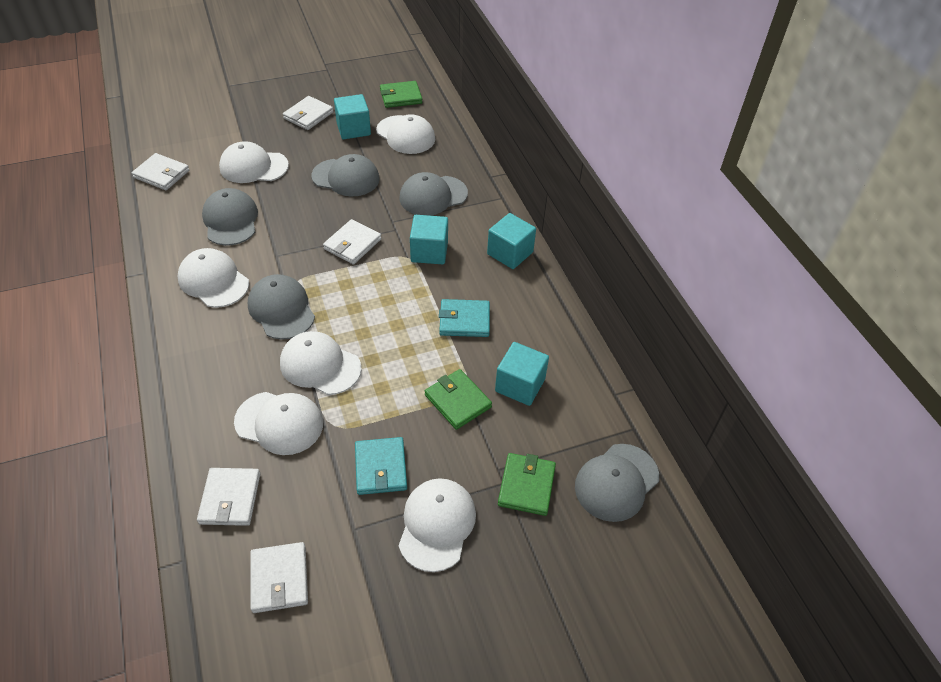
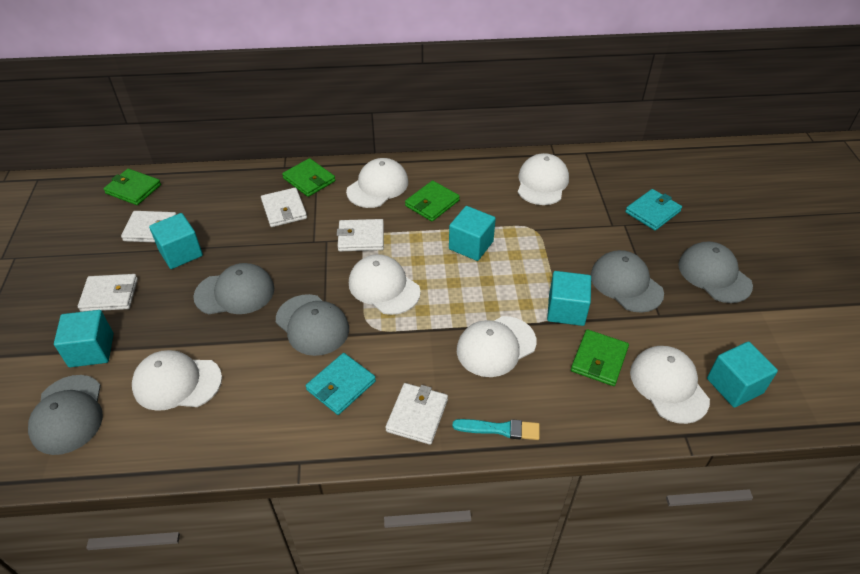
green wallet: [380,81,422,108] [425,369,492,430] [498,453,556,516] = 3 -> [103,168,161,205] [282,158,335,197] [405,180,460,222] [571,329,629,386] = 4
turquoise brush: none = 0 -> [452,419,540,440] = 1
turquoise cube: [334,94,371,139] [410,215,448,264] [487,213,536,269] [495,342,549,406] = 4 -> [54,310,113,367] [149,213,203,269] [449,206,496,261] [547,271,591,326] [707,341,778,408] = 5

